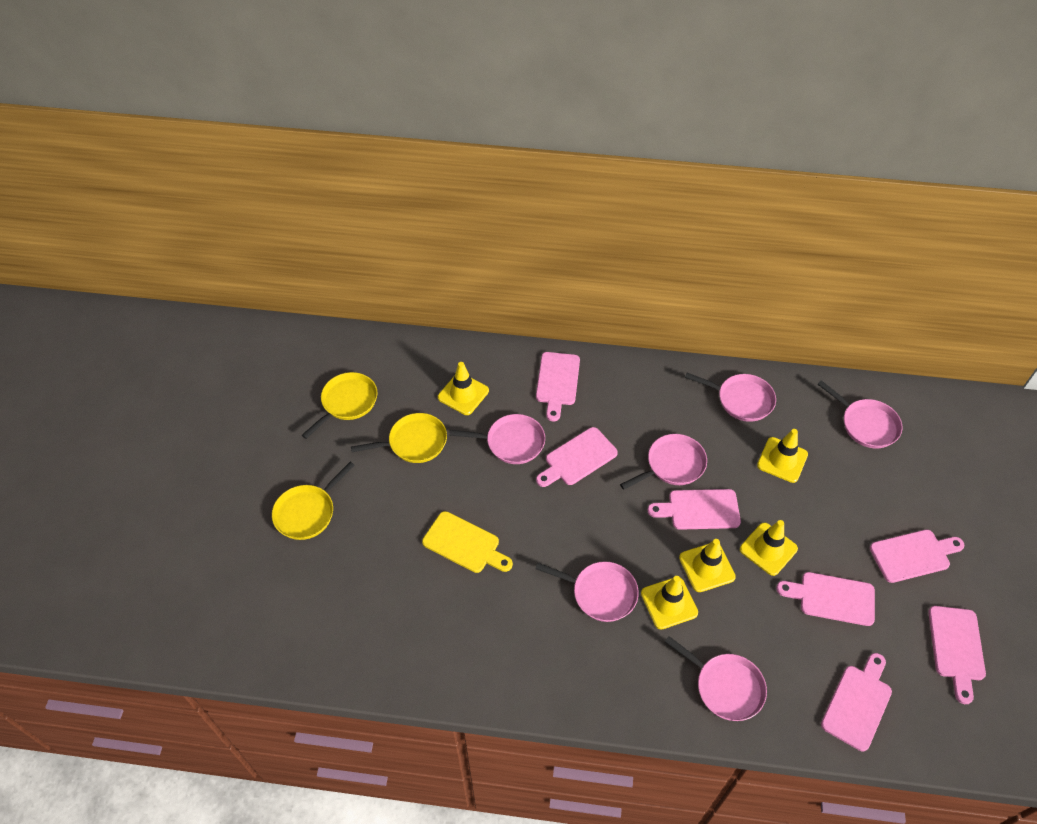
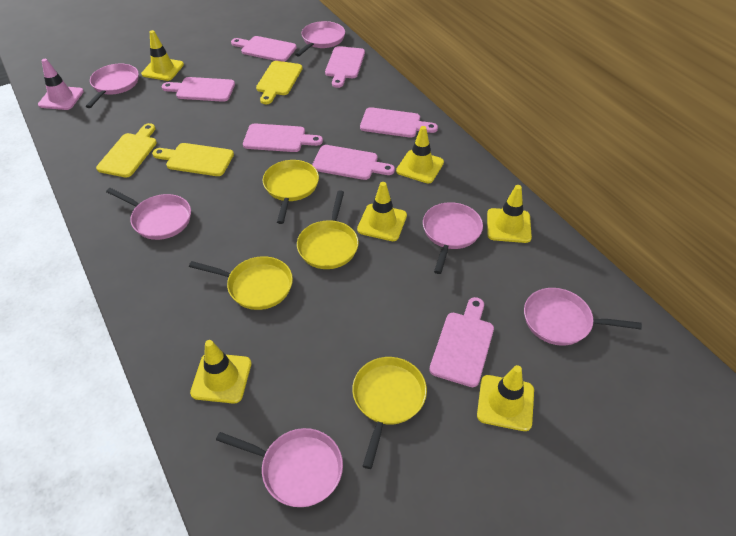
pink traffic cone: none = 0 -> [38,59,84,110] = 1
yellow cutting board: [422,511,513,573] = 1 -> [96,123,157,178] [152,143,234,176] [256,61,303,104] = 3
yellow pan: [272,462,355,540] [302,372,377,439] [351,413,447,463] = 3 -> [189,256,293,310] [262,160,319,224] [297,190,359,269] [352,357,427,469] = 4
yellow traffic cone: [438,362,489,415] [641,576,698,629] [679,539,736,592] [740,520,798,576] [757,429,808,483] = 5 -> [141,30,184,81] [190,340,251,404] [357,182,407,241] [396,126,444,183] [477,365,534,431] [487,185,532,243] = 6

